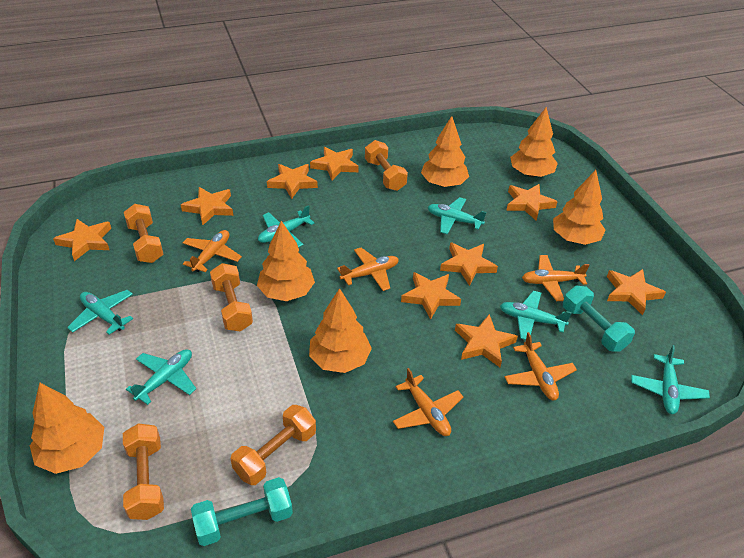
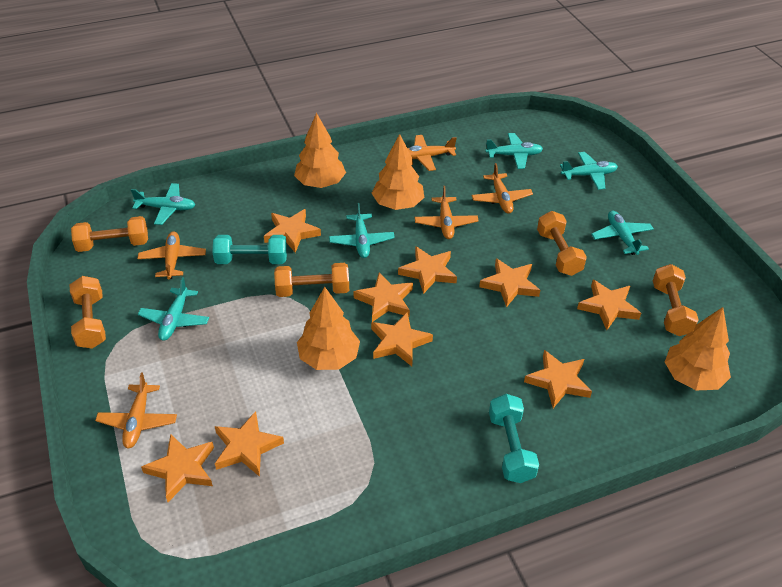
orange tree: [30,382,104,474] [257,221,315,301] [309,288,372,373] [421,116,469,187] [510,107,558,177] [553,170,606,245] = 6 -> [294,113,346,188] [297,287,360,370] [372,134,424,210] [665,307,731,390] = 4

